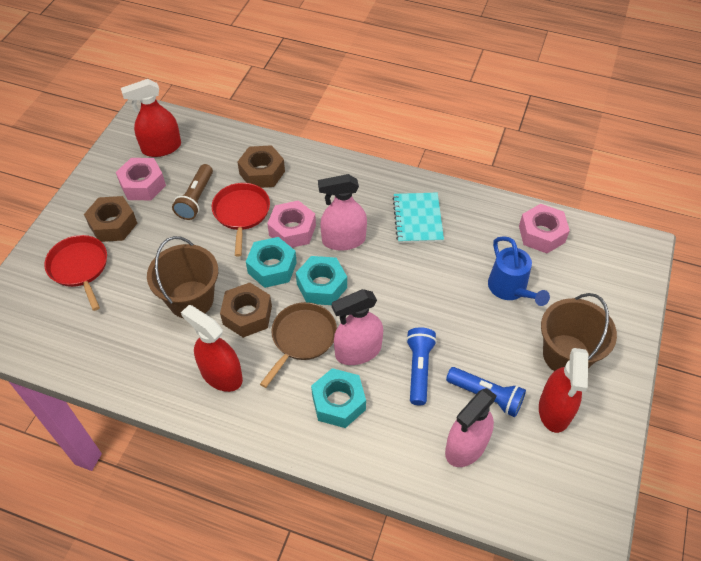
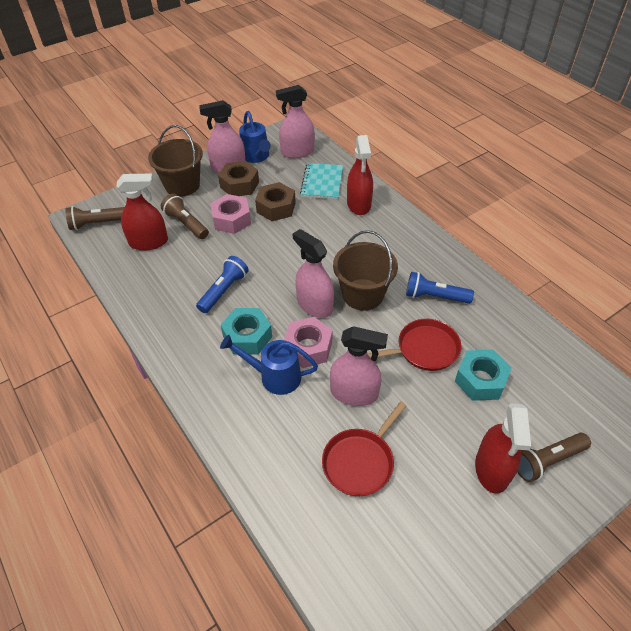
blue watering can: [488,236,550,306] = 1 -> [220,335,318,395] [239,111,271,163] = 2
brown flashlight: [172,164,213,220] = 1 -> [65,206,125,230] [161,194,209,239] [517,433,591,482] = 3
brown nut: [84,196,138,242] [220,282,272,338] [238,145,285,188] = 3 -> [218,161,259,196] [255,182,296,221] = 2
brown pan: [260,302,337,388] = 1 -> none = 0
pink nut: [116,158,166,200] [267,200,316,248] [519,204,570,253] = 3 -> [210,194,251,234] [284,317,333,368] = 2
pink spray bottle: [318,174,367,251] [332,289,383,365] [445,388,497,467] = 3 -> [199,100,245,173] [276,85,315,158] [293,229,334,318] [330,326,388,406] = 4
turquoise nut: [246,237,297,288] [296,256,347,305] [311,368,366,428] = 3 -> [221,308,272,354] [455,349,512,401] = 2

